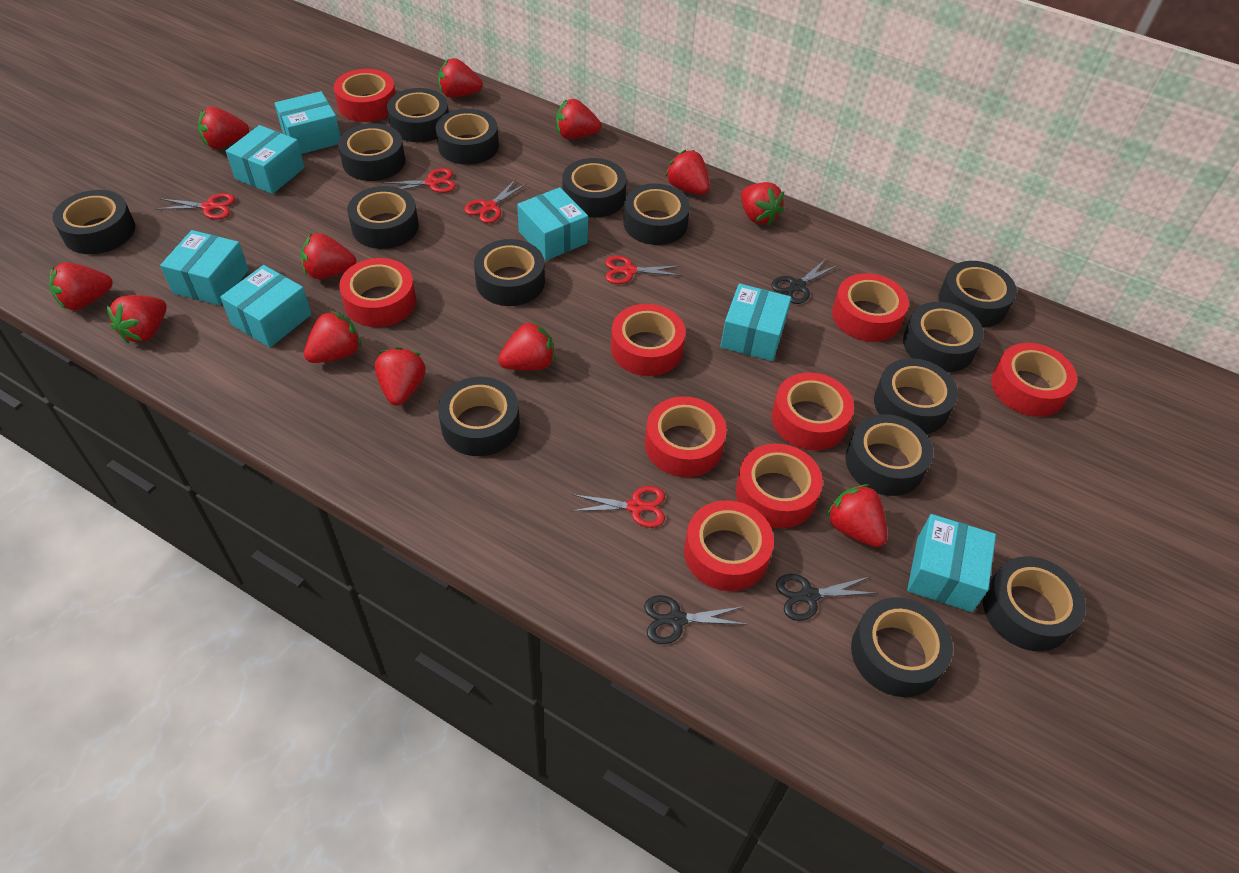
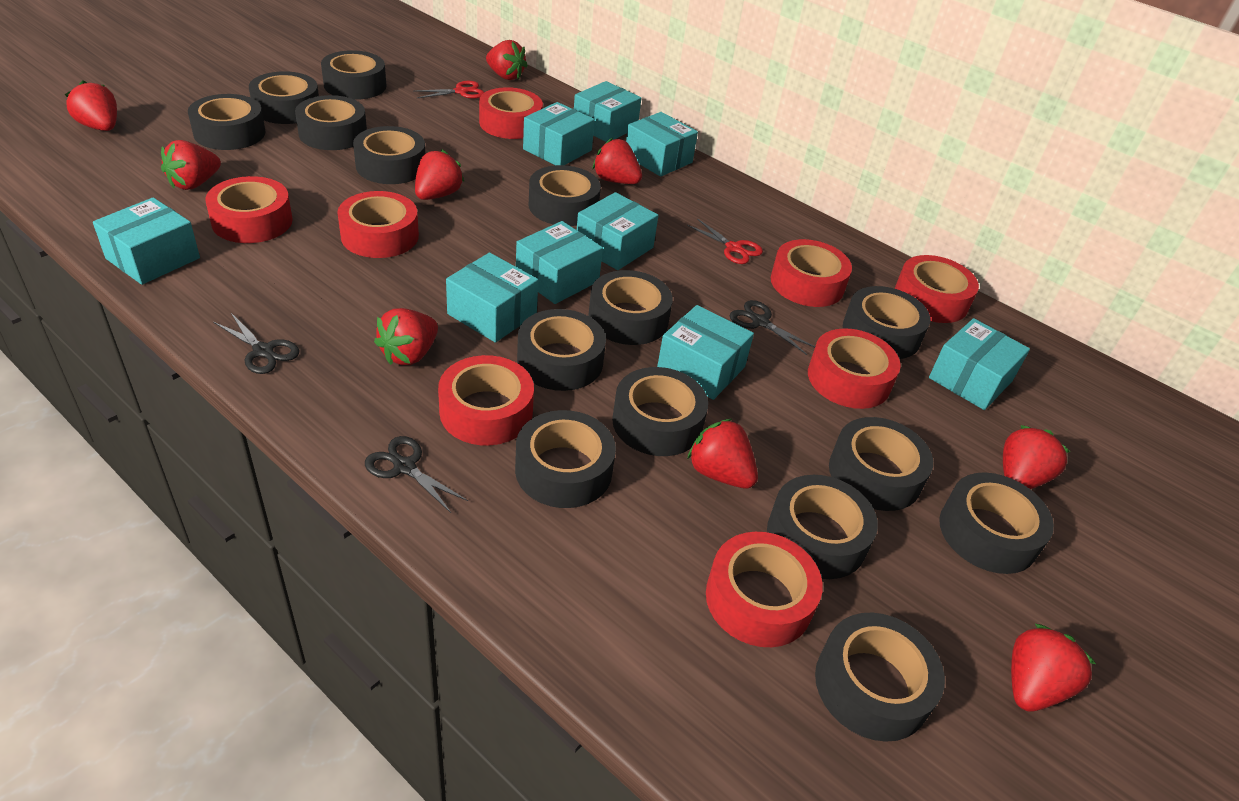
red scissors: [157,193,235,219] [382,168,456,193] [464,179,527,223] [572,486,665,528] [605,256,682,284] = 5 -> [415,81,484,99] [687,218,763,264] = 2
red strawberry: [49,262,113,310] [107,295,167,344] [198,107,249,149] [300,233,357,279] [304,310,361,363] [375,347,426,406] [438,58,483,98] [498,321,555,370] [556,99,601,139] [665,150,710,195] [741,182,784,225] [826,484,887,547] = 12 -> [65,81,117,131] [161,140,221,190] [374,308,438,365] [415,149,464,200] [486,40,528,80] [592,138,642,184] [687,419,758,488] [1003,425,1070,489] [1011,624,1096,712] = 9
red tape: [334,69,396,122] [339,258,416,327] [611,304,686,376] [645,396,727,477] [684,500,774,591] [736,443,823,528] [772,372,854,450] [832,273,909,342] [991,343,1077,417] = 9 -> [205,176,293,243] [337,191,419,258] [438,355,534,445] [479,87,543,139] [706,532,823,647] [771,239,852,307] [808,328,901,409] [895,255,979,323] = 8
turquoise box: [160,230,249,306] [220,265,311,348] [226,125,305,194] [275,91,341,154] [517,187,588,261] [720,283,791,361] [907,514,996,612] = 7 -> [93,197,200,285] [446,252,538,343] [516,221,603,304] [523,102,595,165] [574,81,641,142] [577,192,658,270] [626,112,698,177] [657,305,754,400] [929,318,1030,410] = 9

